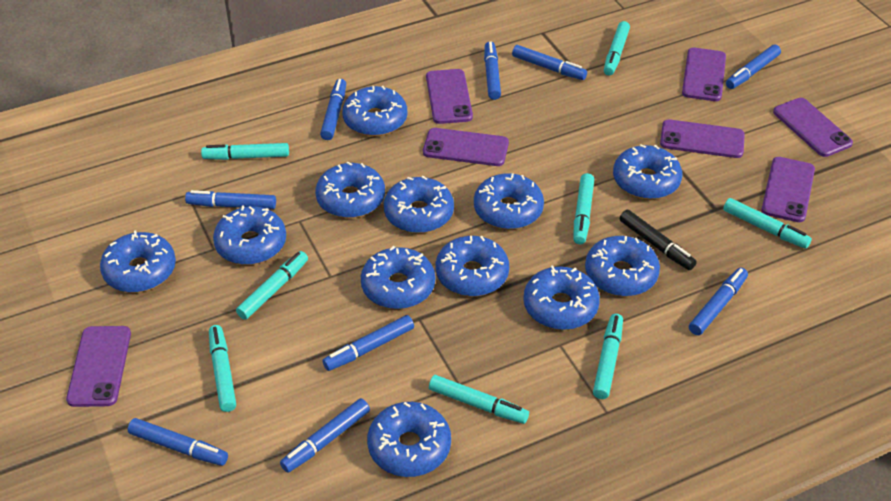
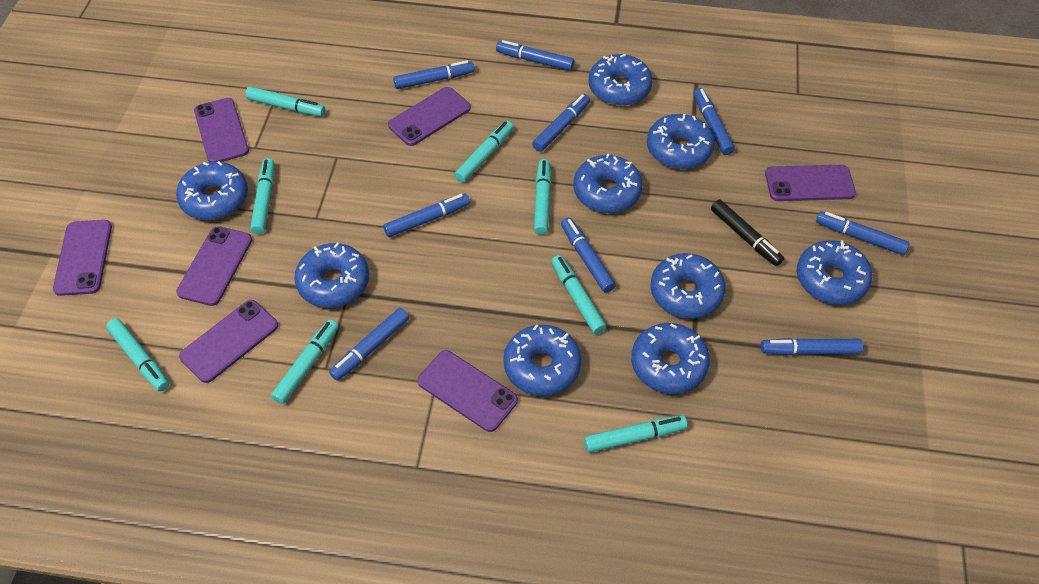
blue donut: [100,230,176,293] [213,206,286,265] [315,162,385,218] [342,86,407,136] [361,246,435,309] [367,402,451,477] [384,176,454,233] [435,236,509,296] [474,173,544,229] [523,265,600,330] [585,236,660,296] [613,144,682,199] = 12 -> [176,161,248,220] [294,242,369,308] [503,324,582,396] [573,153,643,213] [588,54,653,106] [631,323,710,394] [647,114,714,169] [651,253,726,319] [797,240,873,305] = 9

